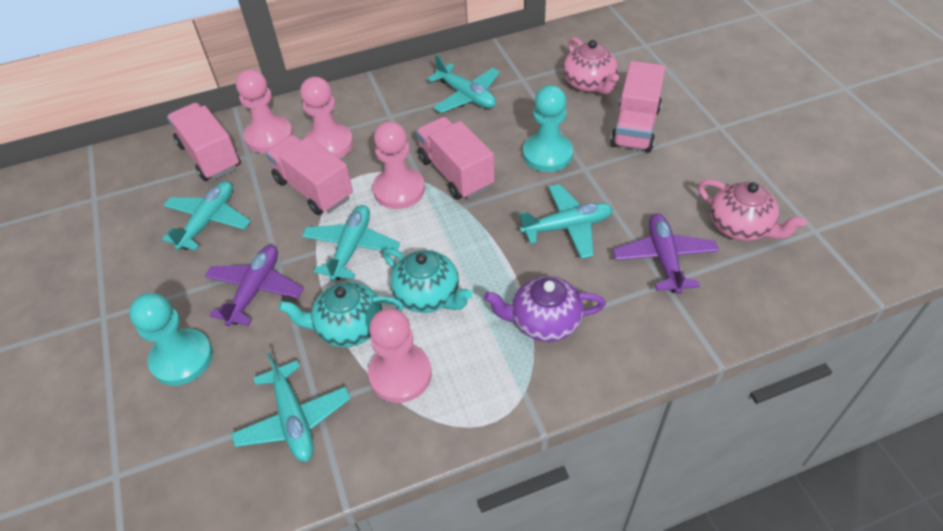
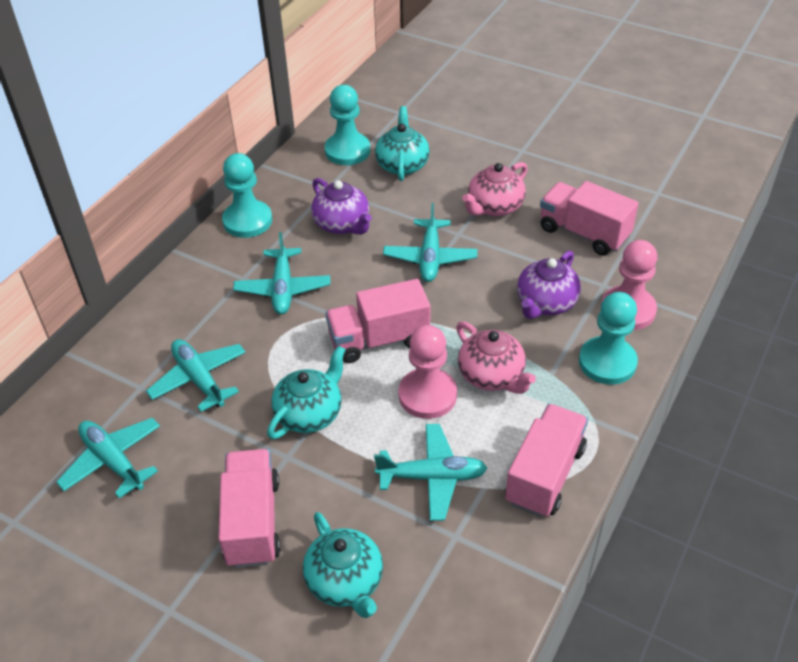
pink pawn: [236,69,293,153] [300,77,353,159] [368,308,432,403] [373,121,425,209] = 4 -> [398,325,457,419] [601,240,657,330] = 2
purple plane: [204,245,304,327] [613,213,719,294] = 2 -> none = 0
purple teapot: [484,276,606,342] = 1 -> [311,178,372,235] [517,251,581,319] = 2
turquoise pawn: [129,293,213,386] [523,85,573,172] = 2 -> [222,153,272,238] [324,85,370,165] [579,292,638,385] = 3
turquoise teapot: [279,282,404,347] [383,248,472,313] = 2 -> [267,345,346,439] [303,512,383,618] [375,106,430,181] = 3

